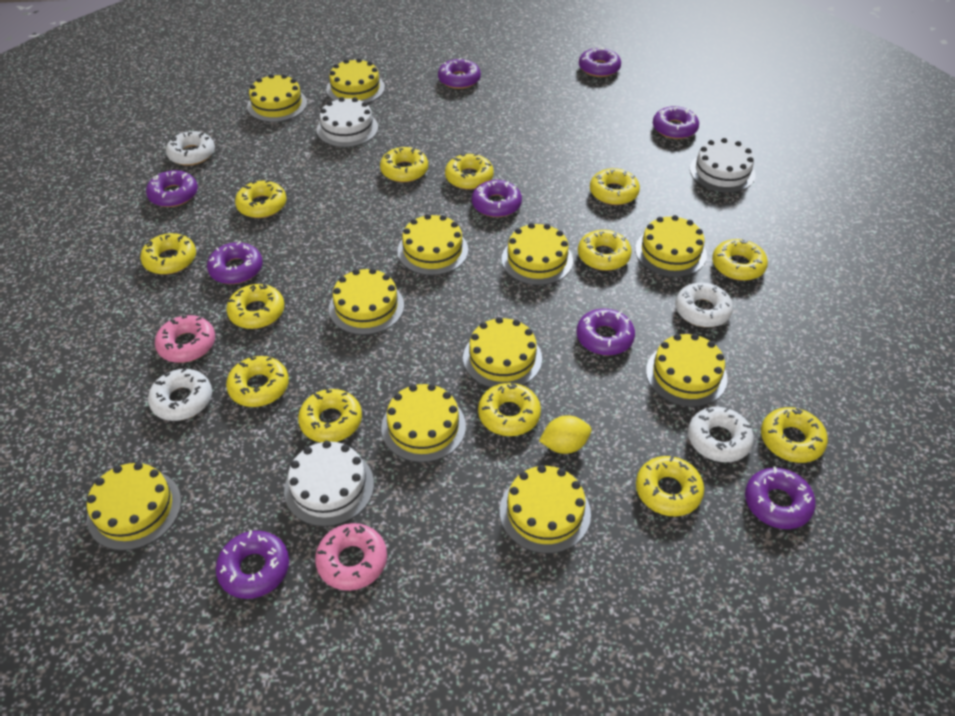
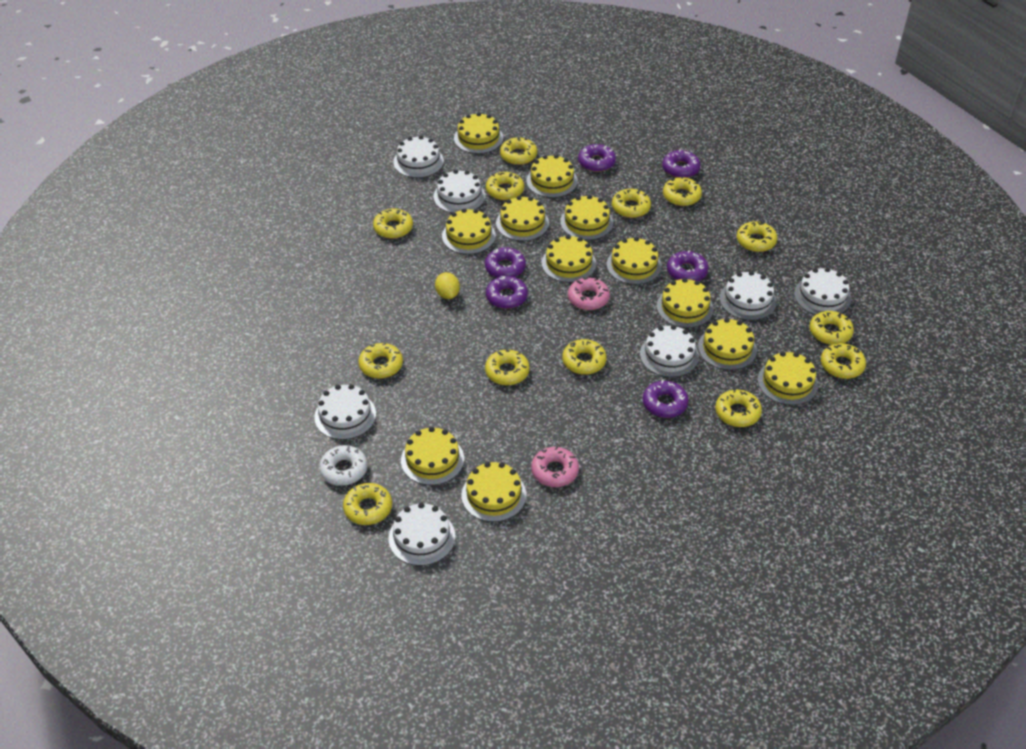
purple donut: [146,170,198,207] [207,241,263,284] [216,530,289,599] [438,57,481,89] [472,180,522,217] [576,308,635,356] [579,47,621,77] [653,106,699,139] [745,466,816,529] = 9 -> [485,247,526,278] [486,276,528,309] [578,144,616,172] [643,379,689,418] [662,149,700,178] [667,250,708,281] = 6
white cake: [284,440,374,527] [317,97,378,147] [690,138,756,193] = 3 -> [314,384,376,440] [389,503,455,566] [393,136,444,178] [434,170,485,213] [640,325,699,377] [720,271,777,320] [794,268,851,315] = 7
white donut: [148,368,212,421] [166,131,215,166] [675,283,733,327] [688,407,754,462] = 4 -> [319,445,367,486] = 1
yellow cake: [87,462,181,551] [247,74,307,122] [326,58,385,103] [329,268,404,335] [381,384,466,462] [397,214,468,275] [463,317,542,388] [500,465,591,554] [502,223,573,285] [635,215,707,277] [646,334,728,407] = 11 -> [401,427,464,485] [442,208,496,254] [454,112,503,154] [461,462,526,522] [496,196,549,241] [526,155,578,198] [542,235,596,283] [560,195,613,240] [607,237,662,285] [657,278,714,328] [698,318,757,370] [758,352,818,405] = 12

